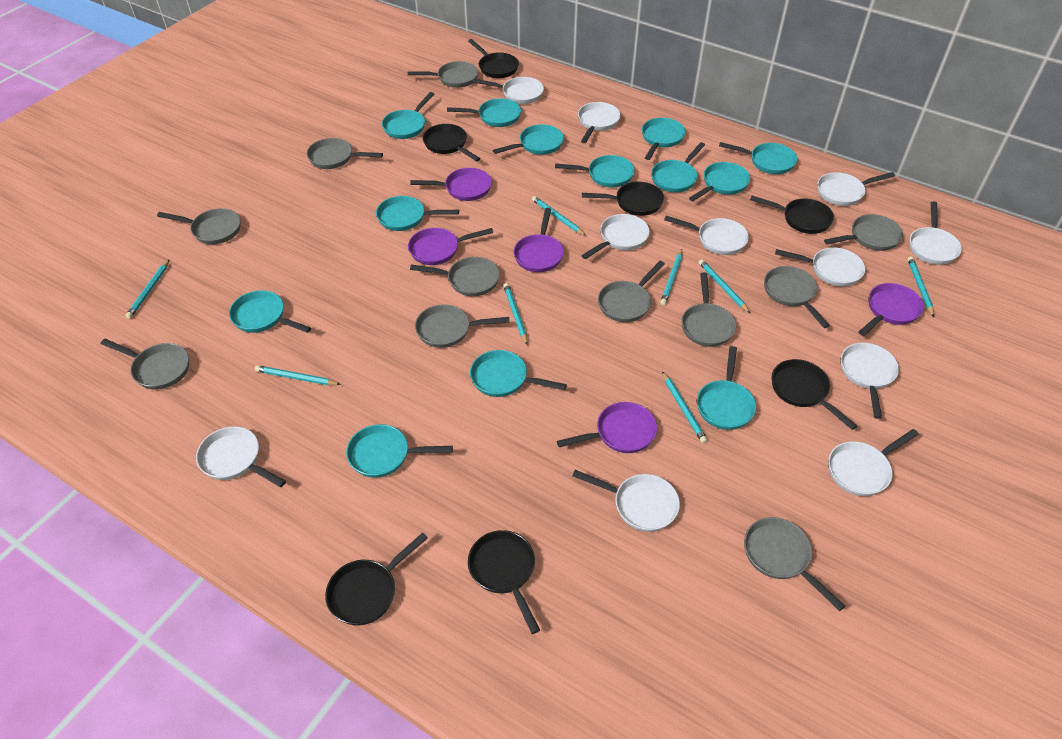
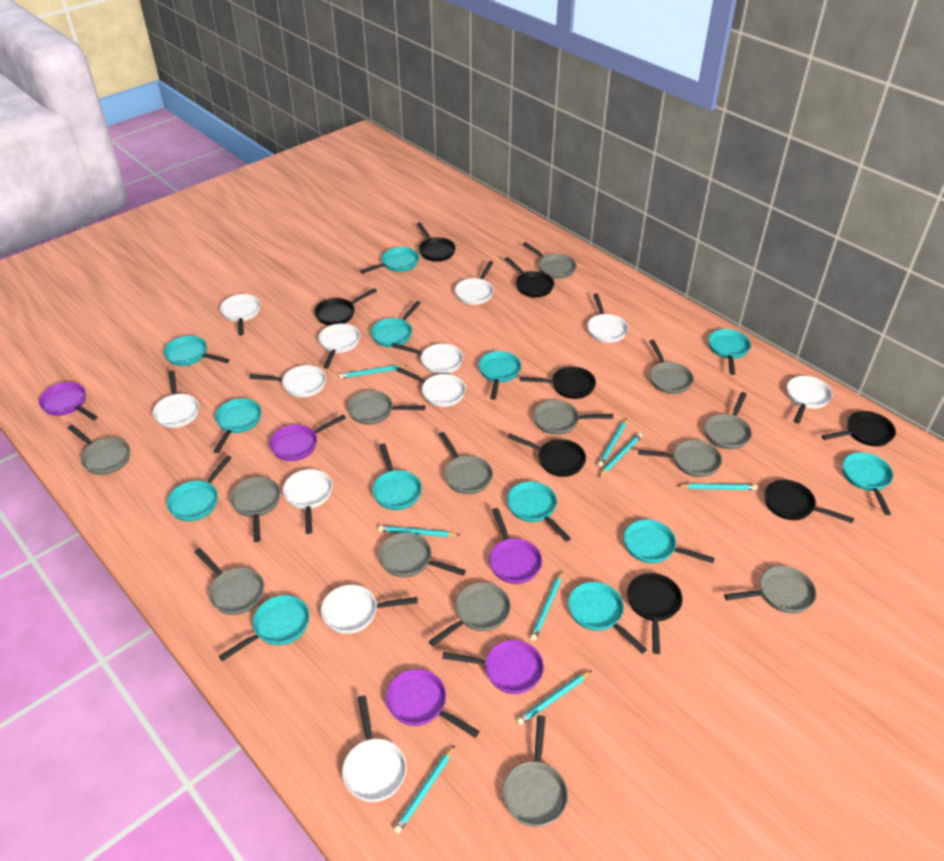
black pan: [325,532,428,625] [423,124,480,162] [468,39,519,78] [468,530,540,634] [582,182,664,216] [750,196,834,234] [772,359,857,430] = 7 -> [314,288,377,326] [417,222,456,262] [505,257,554,297] [507,434,586,477] [520,366,596,399] [627,573,683,654] [764,480,854,523] [821,411,896,446] = 8
grey pan: [101,339,189,390] [157,208,241,244] [307,138,383,169] [408,61,478,88] [410,257,500,296] [415,304,509,348] [598,261,665,322] [681,272,736,347] [744,517,845,611] [764,266,830,328] [824,214,903,251] = 11 -> [67,425,130,475] [194,548,264,615] [230,477,280,542] [347,391,425,425] [379,533,466,577] [429,582,511,646] [439,432,493,494] [503,715,568,827] [522,242,576,279] [533,400,613,435] [638,440,722,477] [649,340,694,394] [704,392,752,449] [724,566,817,614] = 14
white pan: [196,426,286,487] [473,77,544,104] [572,470,680,532] [578,102,621,143] [581,214,650,259] [664,216,749,255] [775,247,865,286] [817,172,895,206] [828,429,919,496] [841,343,899,419] [909,201,962,265] = 11 -> [153,370,199,428] [220,294,261,336] [249,365,326,398] [283,469,332,534] [319,323,360,369] [321,585,418,634] [342,695,407,802] [392,343,463,374] [396,367,466,407] [455,261,494,305] [587,293,628,343] [787,376,833,424] = 12

